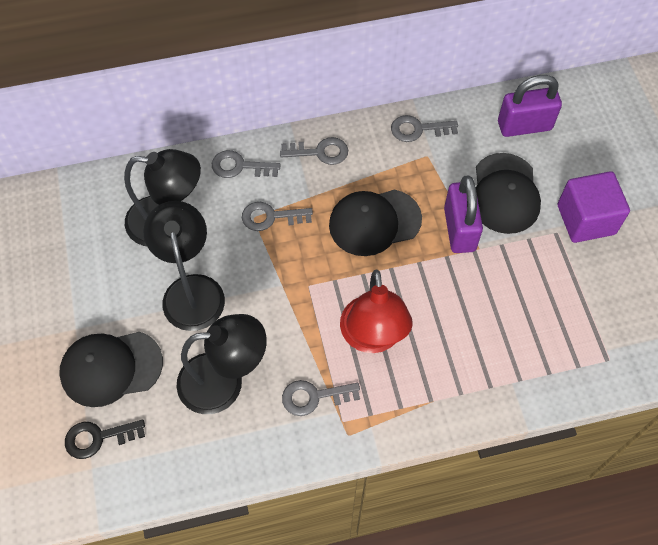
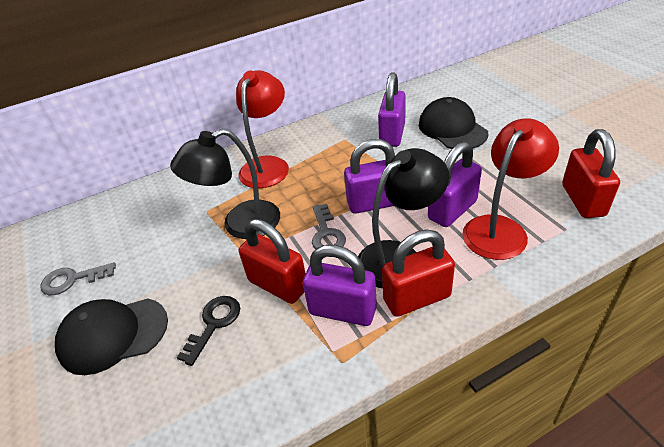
black cap: [59,332,163,407] [329,189,422,256] [476,153,541,234] = 3 -> [55,298,168,375] [419,97,488,149] = 2
black lamp: [124,149,201,246] [143,201,225,331] [177,314,267,414] = 3 -> [170,129,280,239] [358,148,449,288] = 2
grey key: [212,150,281,178] [242,202,313,231] [280,137,348,165] [282,380,360,416] [391,115,458,142] = 5 -> [40,262,116,295] [312,204,346,249] = 2
purple cube: [557,171,630,243] = 1 -> none = 0
purple padlock: [444,176,483,253] [498,75,562,137] = 2 -> [303,245,377,326] [344,139,395,214] [378,72,406,147] [428,142,482,227] = 4
red lamp: [340,270,413,353] = 1 -> [236,70,289,188] [462,118,559,260] = 2
red padlock: none = 0 -> [239,219,306,304] [382,230,455,317] [562,129,620,218] = 3

